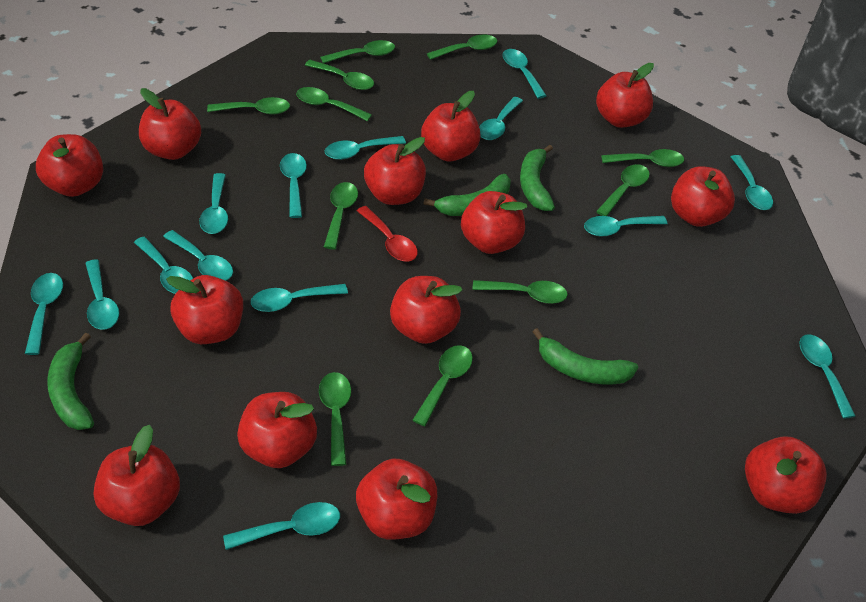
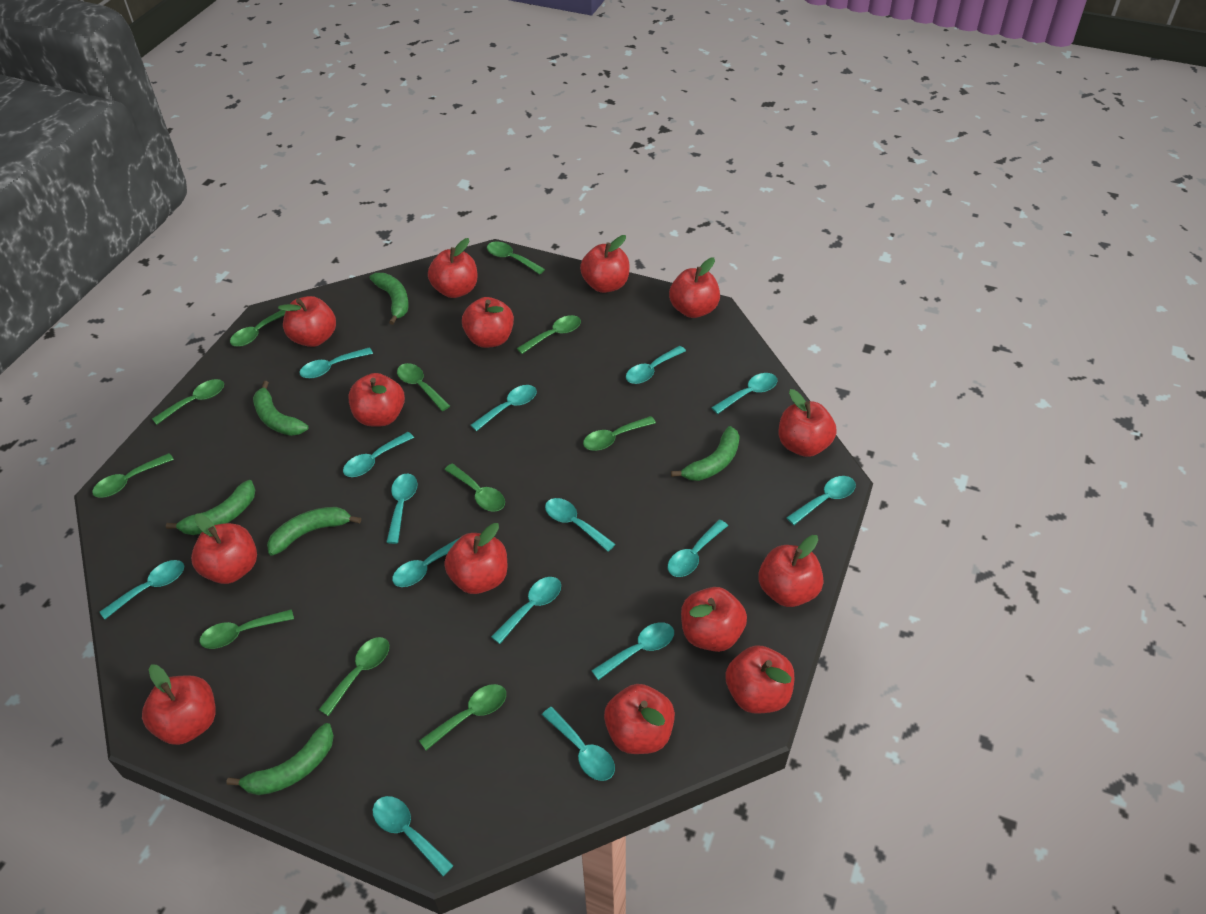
green banana: [47,332,94,430] [423,174,511,216] [520,145,555,211] [532,328,638,384] = 4 -> [166,480,255,535] [226,723,334,795] [253,381,308,436] [267,507,361,556] [369,273,409,325] [671,426,740,481] = 6
red apple: [36,134,103,197] [94,425,180,526] [139,88,201,160] [166,275,243,344] [237,392,317,468] [356,459,437,540] [364,137,426,205] [390,276,462,344] [421,91,481,161] [461,191,527,254] [596,63,654,128] [671,166,735,227] [745,437,827,514] = 13 -> [142,665,216,745] [191,513,257,584] [278,296,336,347] [348,373,405,427] [428,238,478,298] [444,523,507,594] [462,297,514,348] [580,235,629,293] [604,684,675,754] [669,257,720,318] [681,587,747,652] [725,645,794,714] [758,535,823,607] [779,389,837,457] = 14
red spoon: [357,206,418,262] = 1 -> none = 0
turquoise spoon: [25,273,63,355] [85,260,119,330] [134,237,193,294] [163,230,233,281] [199,173,228,234] [223,502,340,550] [251,284,348,312] [280,153,307,218] [325,136,406,160] [479,97,523,140] [503,49,547,99] [584,216,667,237] [731,155,773,210] [799,334,855,419] = 14 -> [100,560,184,619] [299,347,373,378] [343,432,414,477] [373,796,454,876] [386,473,418,544] [392,536,462,587] [470,385,537,431] [491,577,561,644] [542,707,615,781] [545,498,616,552] [591,622,674,680] [626,346,686,384] [668,520,728,577] [711,373,777,414] [786,476,856,525] = 15

